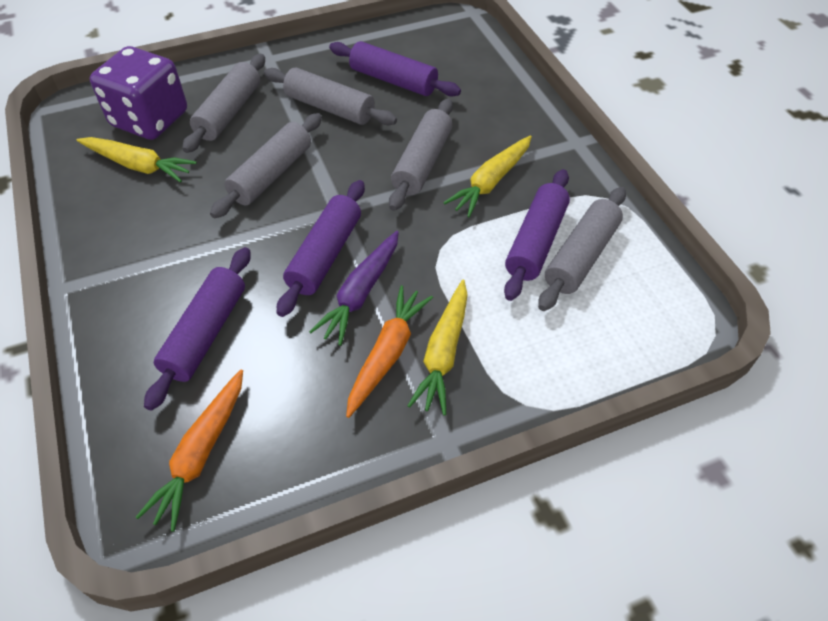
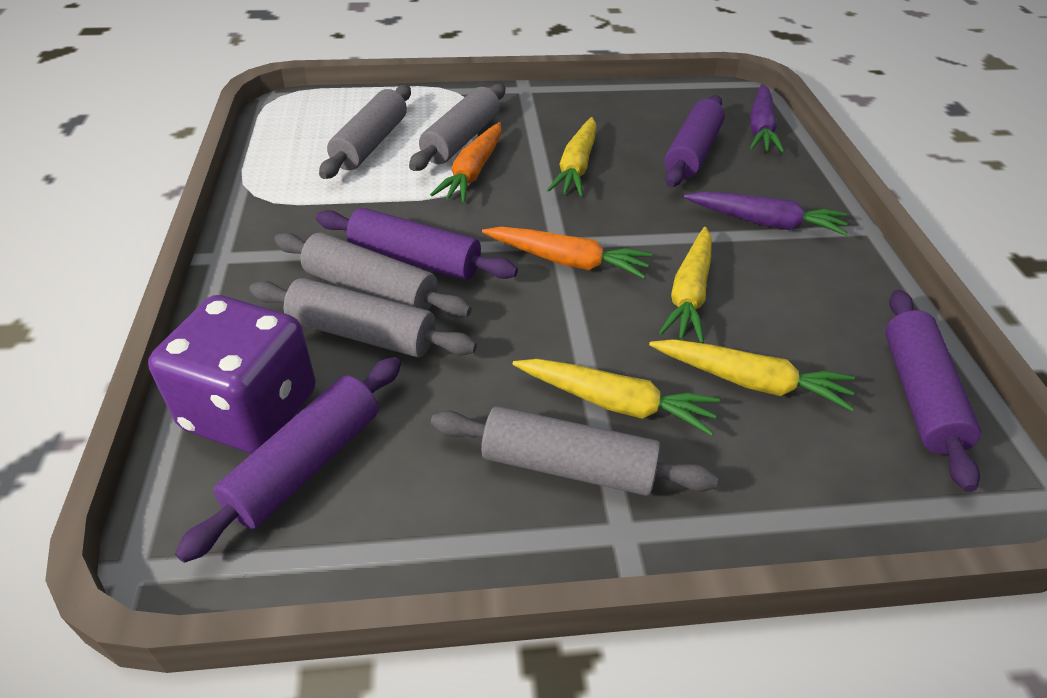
purple carrot: [309,231,399,346] = 1 -> [684,192,848,236] [750,84,784,153] = 2
yellow carrot: [77,137,197,183] [407,280,468,415] [443,135,532,217] = 3 -> [513,359,720,436] [547,117,597,197] [649,339,855,411] [659,227,712,343] = 4

